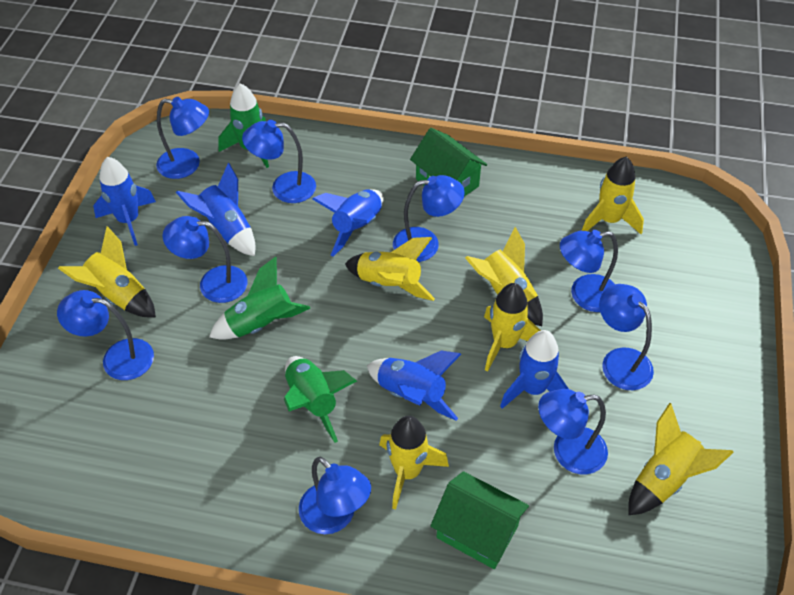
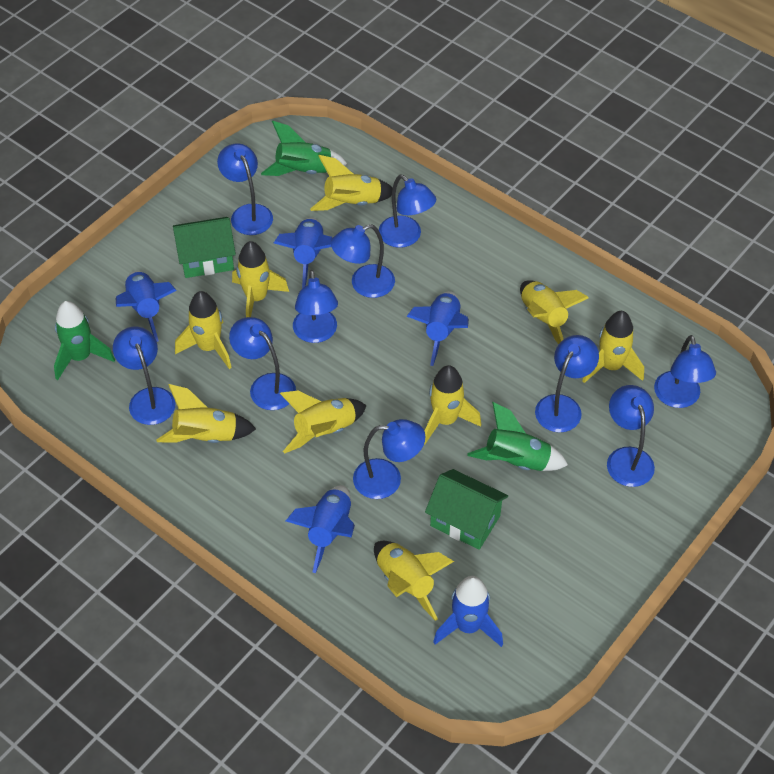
blue lamp: [57,290,154,380] [156,97,209,179] [162,216,248,303] [242,120,316,203] [299,457,371,534] [393,175,465,262] [538,389,608,474] [560,230,618,312] [599,284,654,390] = 9 -> [113,327,175,425] [217,143,273,235] [229,317,296,410] [293,270,338,343] [331,224,395,298] [353,419,425,499] [379,175,436,248] [535,335,599,432] [607,385,655,487] [654,335,716,408] = 10
yellow rocket: [58,226,156,318] [345,237,435,301] [379,416,449,510] [465,227,543,326] [484,283,541,372] [582,157,644,234] [628,403,734,515] = 7 -> [157,384,256,443] [175,291,232,369] [232,241,289,317] [280,391,366,454] [310,155,392,211] [374,541,454,621] [424,365,481,444] [520,280,589,344] [582,311,644,383] = 9

